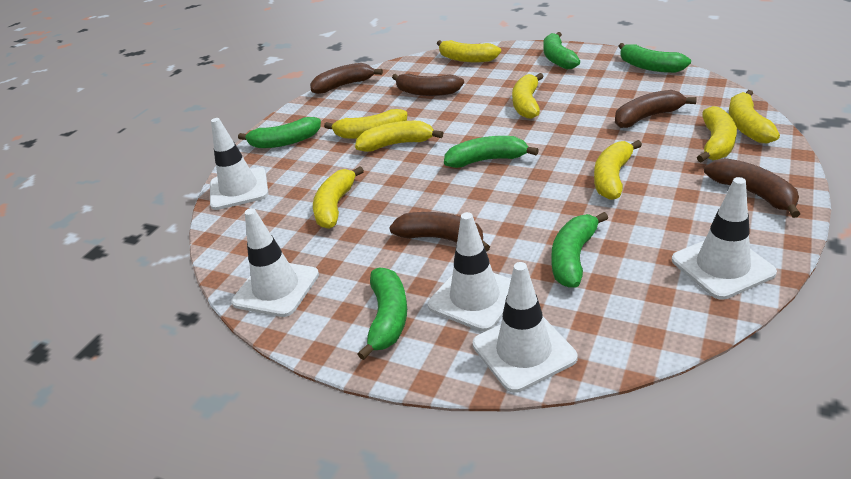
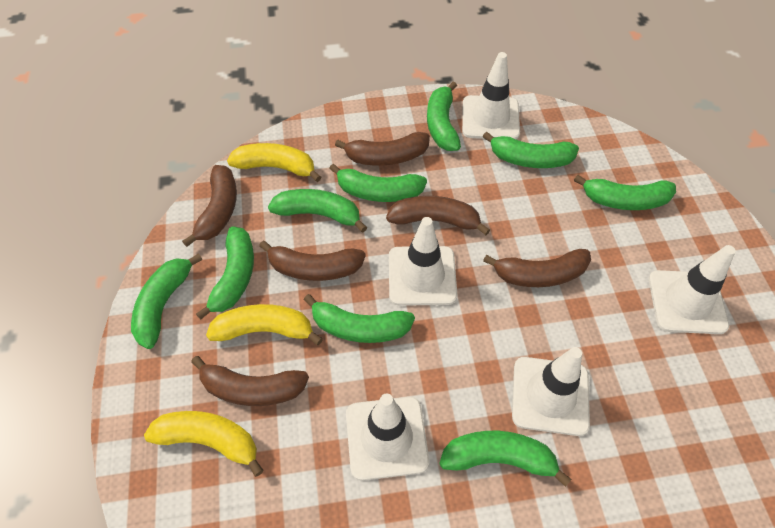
brown banana: [310,63,383,94] [389,212,490,252] [392,73,464,96] [615,90,697,128] [704,158,800,218] = 5 -> [182,165,237,247] [191,356,309,406] [259,240,366,281] [335,132,430,166] [386,196,490,235] [483,249,591,287] = 6
green banana: [238,117,321,148] [358,267,407,360] [444,136,539,168] [543,32,580,69] [551,212,608,288] [619,43,691,73] = 6 -> [131,253,203,349] [196,226,254,320] [268,189,367,233] [304,294,415,343] [329,164,427,202] [427,81,461,151] [439,431,571,487] [483,132,579,168] [574,175,676,210] = 9
yellow banana: [313,166,364,229] [324,109,408,139] [355,121,443,152] [437,40,501,62] [512,73,544,119] [594,140,642,200] [697,106,737,162] [729,90,780,143] = 8 -> [144,411,264,477] [206,304,323,345] [227,143,321,182] = 3

